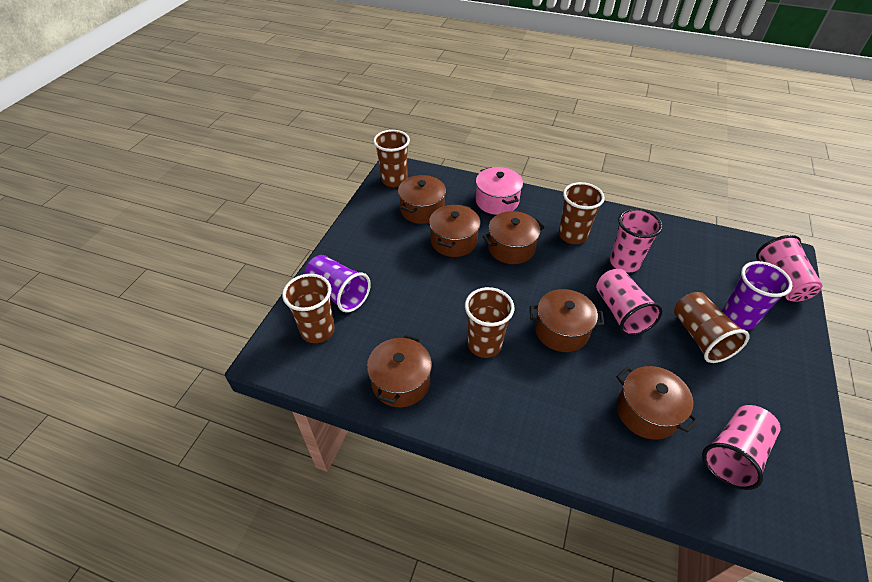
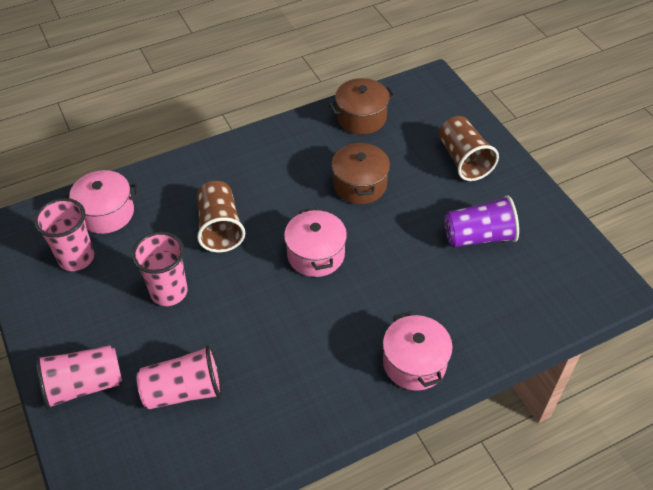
brown cup: [282,274,335,343] [373,130,410,187] [465,287,515,358] [559,182,605,244] [674,292,750,363] = 5 -> [197,181,245,252] [439,116,499,181] = 2
brown pot: [367,335,432,407] [398,175,446,224] [429,204,480,257] [483,211,545,264] [530,289,604,352] [617,366,698,440] = 6 -> [329,78,395,134] [332,141,390,204] = 2
pink pot: [476,167,523,215] = 1 -> [63,170,139,234] [284,208,347,277] [383,312,453,391] = 3
purple cup: [304,255,371,313] [722,261,792,330] = 2 -> [444,195,519,247] = 1

